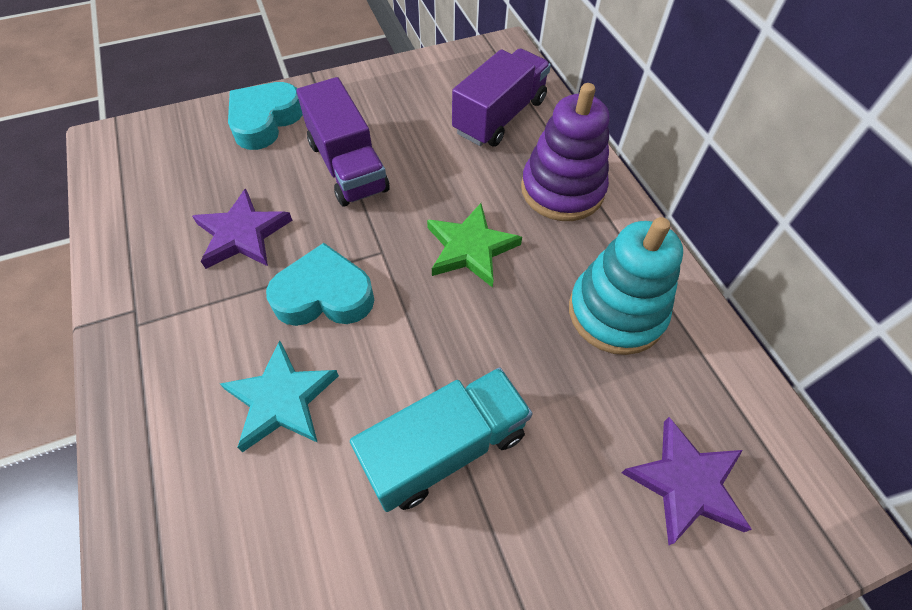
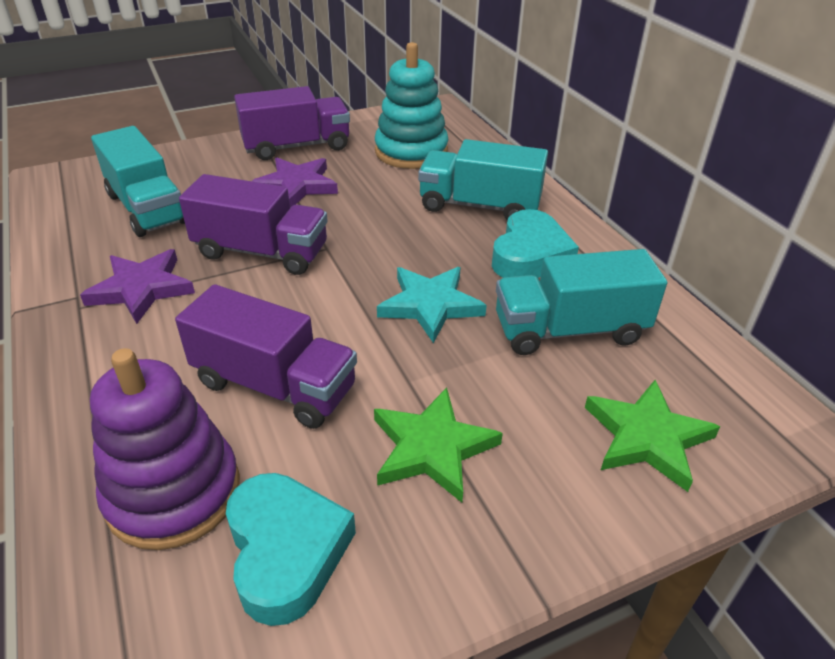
green star: [427,203,522,288] = 1 -> [374,388,503,503] [585,380,720,492] = 2
purple truck: [296,77,390,207] [452,49,551,147] = 2 -> [175,284,357,429] [179,174,328,275] [234,86,350,160] = 3
turquoise truck: [350,367,533,512] = 1 -> [91,126,185,237] [418,139,548,221] [496,249,667,355] = 3

